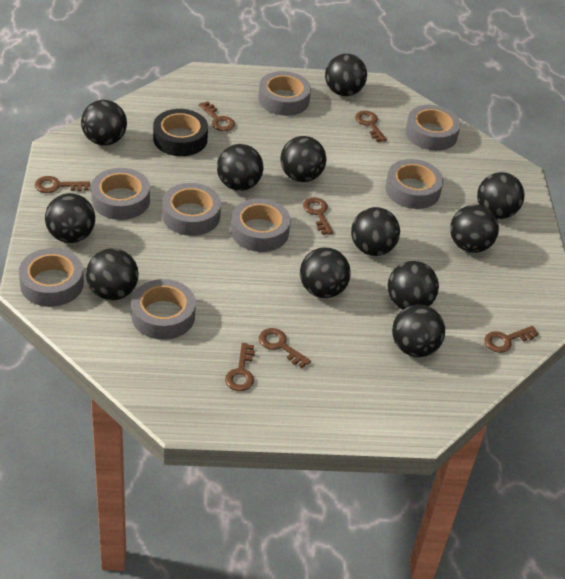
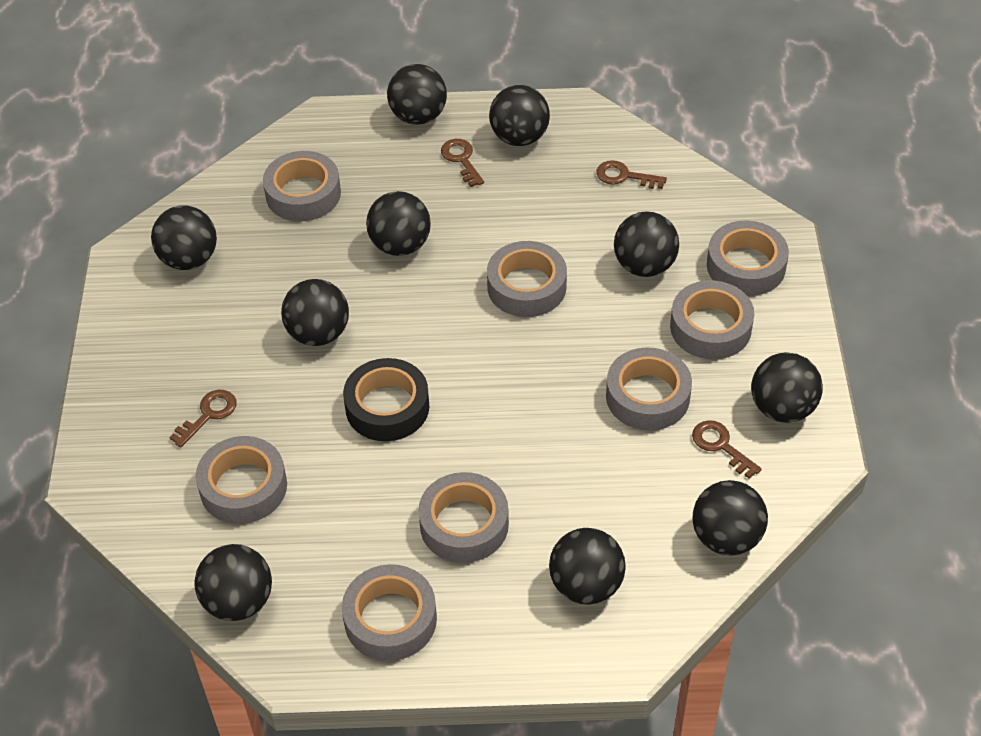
black ball: [45,193,95,243] [81,100,127,145] [86,248,139,300] [217,144,263,191] [280,136,326,182] [300,247,351,298] [325,54,367,96] [351,207,400,256] [388,261,439,309] [392,304,445,357] [450,205,499,253] [477,172,525,219] = 12 -> [151,205,217,270] [194,544,272,621] [281,279,349,346] [366,191,431,256] [387,64,447,125] [489,85,550,146] [549,528,626,605] [614,211,679,277] [692,480,768,556] [751,352,823,423] = 10
brown key: [35,176,90,193] [199,101,235,131] [225,343,255,391] [259,328,311,368] [303,197,333,235] [355,111,387,142] [484,326,539,353] = 7 -> [169,390,236,447] [441,139,484,187] [596,160,667,189] [692,420,762,479] = 4

